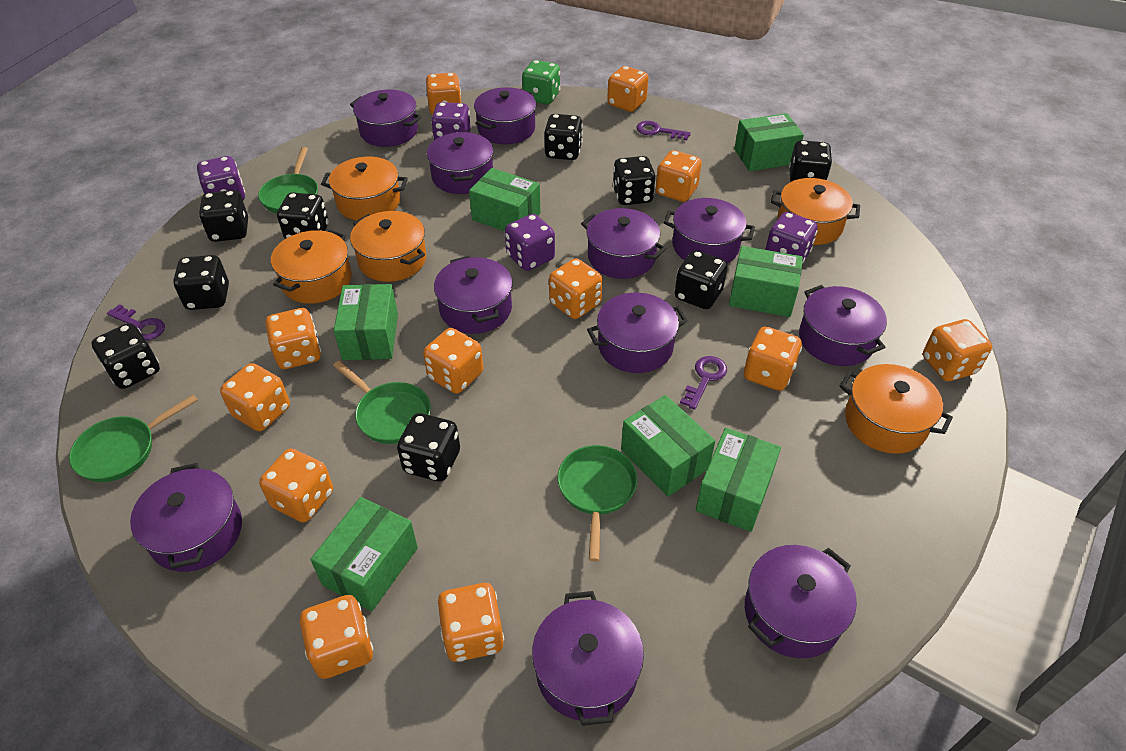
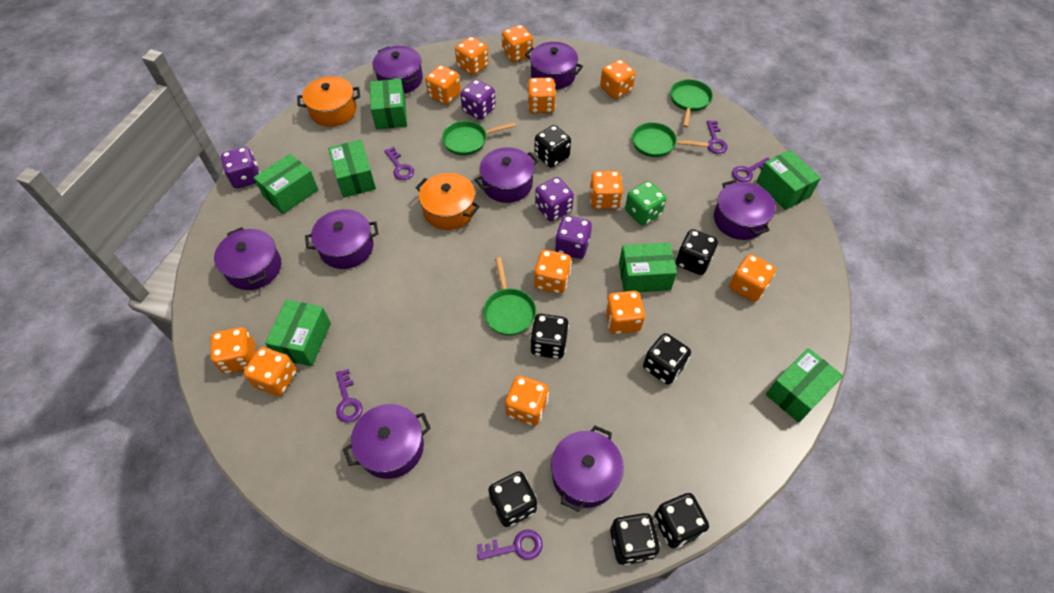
black dice: [91,323,160,389] [173,255,229,310] [199,190,248,242] [277,192,329,239] [397,413,460,481] [544,114,583,160] [612,156,655,205] [675,250,728,309] [789,140,832,182] = 9 -> [488,471,537,527] [530,314,569,359] [534,125,571,167] [610,513,660,566] [643,333,691,385] [654,493,709,548] [676,229,718,275] = 7
orange pot: [271,229,352,304] [321,157,408,221] [350,211,426,282] [771,178,860,245] [839,364,953,454] = 5 -> [297,76,360,127] [416,173,480,230] = 2
purple key: [107,304,165,341] [636,121,691,140] [680,356,727,410] = 3 -> [336,369,363,423] [384,147,414,180] [477,529,543,560] [707,120,728,154] [732,157,770,182] = 5
purple pot: [130,463,242,572] [350,90,422,147] [427,132,493,194] [434,256,513,334] [474,87,536,144] [532,591,644,726] [581,208,666,279] [587,293,688,373] [664,198,755,263] [745,545,857,658] [799,285,887,366] = 11 -> [214,227,281,290] [305,209,379,269] [343,404,431,479] [373,46,423,93] [475,147,539,203] [525,42,583,90] [551,426,624,512] [714,180,776,240] = 8

